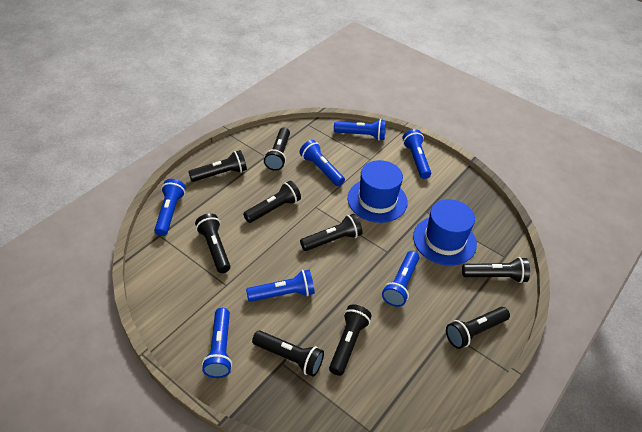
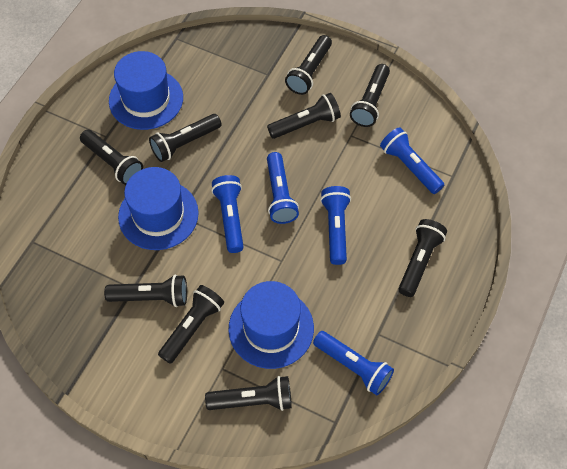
blue flashlight: [154,179,186,236] [202,308,232,378] [246,269,315,302] [300,140,345,186] [334,119,386,140] [382,251,419,307] [402,129,431,179] = 7 -> [211,175,244,253] [267,152,299,224] [313,331,394,395] [320,186,351,265] [380,127,444,194] = 5
blue hat: [348,160,408,223] [413,199,477,266] = 2 -> [109,51,183,130] [118,167,199,250] [228,281,314,369] = 3

